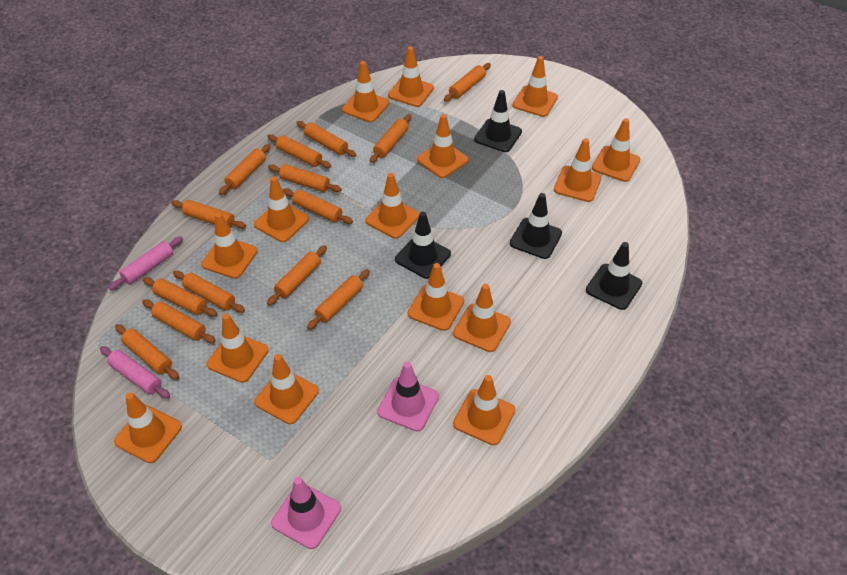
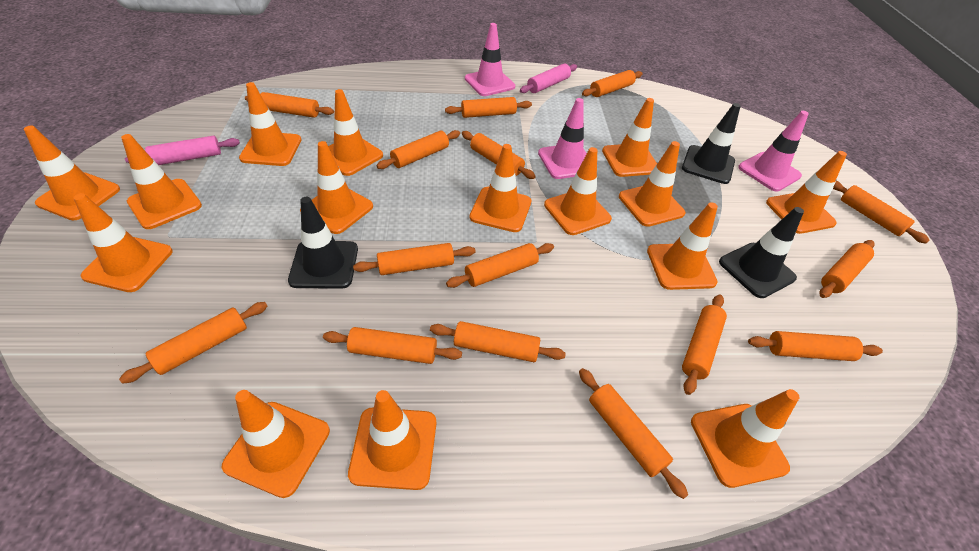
black traffic cone: [395,212,451,279] [474,90,522,152] [510,193,562,259] [586,242,642,310] = 4 -> [288,197,358,289] [682,103,741,184] [719,207,804,298] = 3
orange rolling pin: [115,324,179,380] [142,299,216,343] [143,277,217,317] [171,200,246,229] [173,271,245,313] [219,144,271,195] [267,134,331,168] [267,245,327,306] [268,164,342,192] [283,188,353,224] [297,121,356,157] [307,269,370,330] [370,114,412,163] [444,63,491,102] = 14 -> [119,302,268,384] [245,92,334,118] [323,327,462,364] [353,243,476,275] [376,130,460,169] [430,321,566,362] [445,97,532,118] [446,243,554,288] [462,131,536,179] [579,368,688,499] [582,70,643,97] [682,294,727,395] [748,331,883,361] [819,240,875,298] [833,181,930,244] = 15
pink traffic cone: [271,477,341,549] [377,362,439,431] = 2 -> [465,23,515,96] [538,98,587,179] [738,111,809,192] = 3

